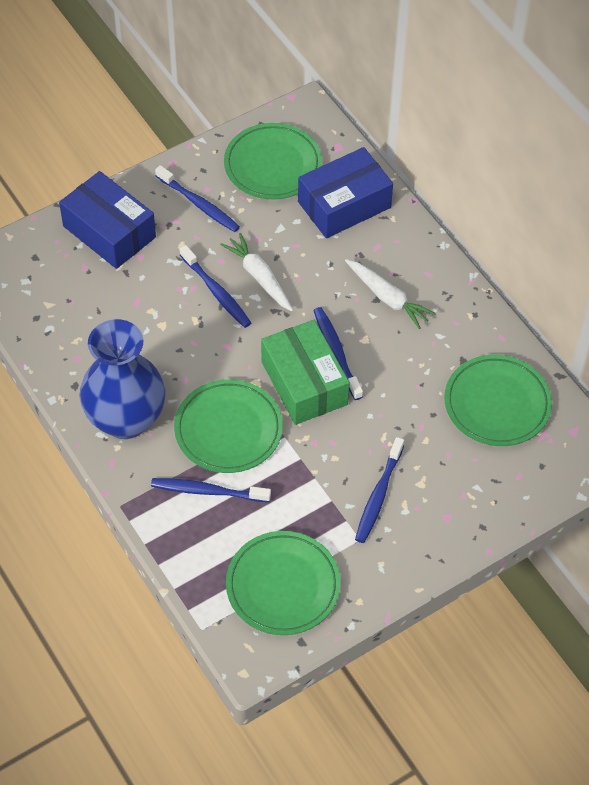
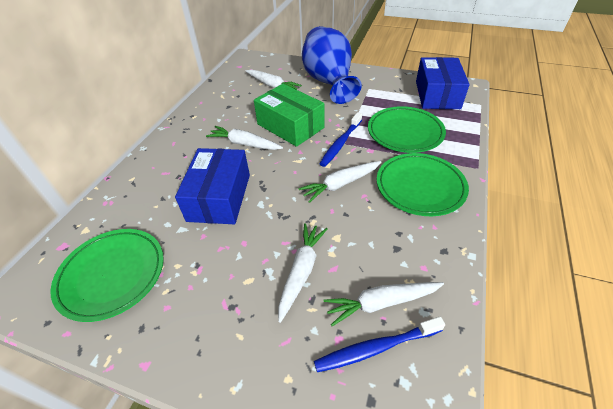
blue toothbrush: [151,478,271,502] [155,165,240,232] [180,245,251,328] [313,307,363,400] [355,437,404,543] = 5 -> [314,317,445,372] [319,112,362,167] = 2
green plate: [174,379,283,473] [224,123,322,200] [226,531,341,635] [444,355,552,446] = 4 -> [50,229,164,322] [368,106,446,153] [377,153,469,216] = 3
white carrot: [220,233,293,311] [345,259,436,329] = 2 -> [206,126,283,150] [246,70,302,90] [278,223,327,323] [298,161,382,203] [323,282,444,326] = 5

